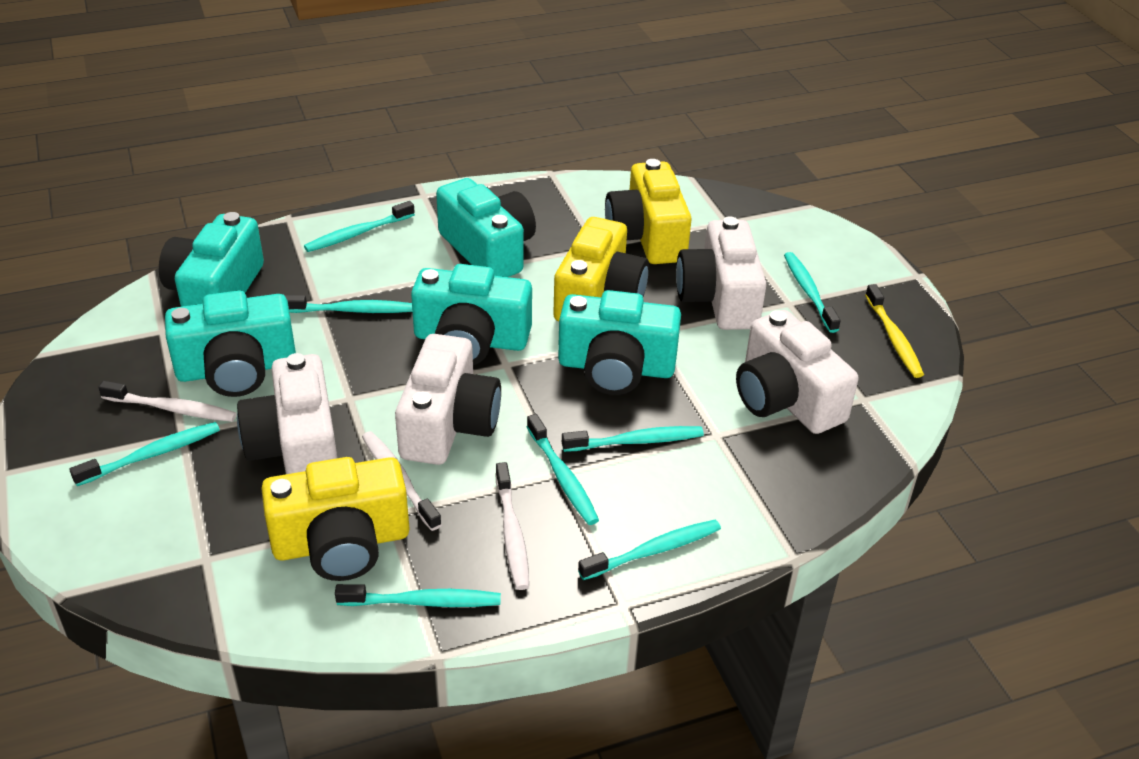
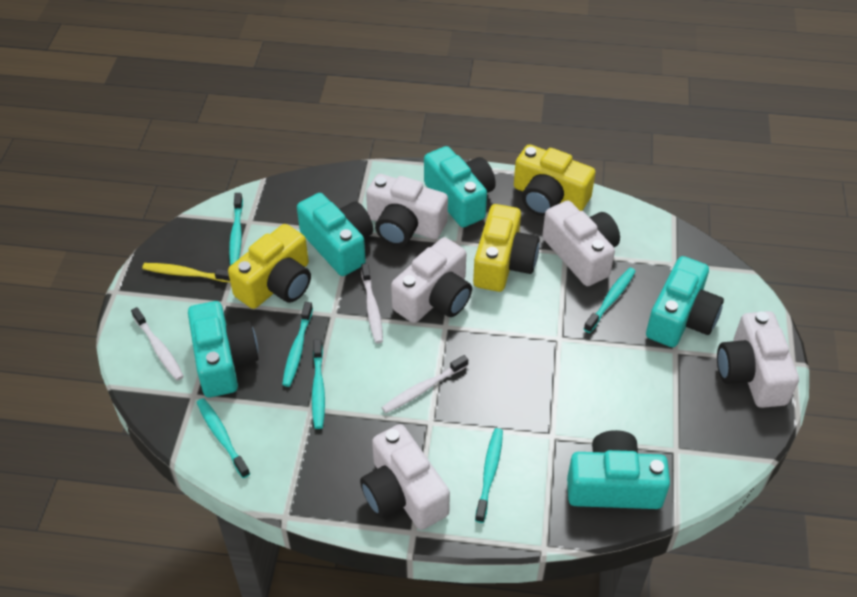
turquoise toothbrush: [69,422,220,486] [285,295,413,313] [304,201,415,252] [335,584,501,607] [527,414,599,525] [562,426,704,452] [578,520,721,580] [784,252,841,333] = 8 -> [197,398,250,478] [229,193,243,265] [282,302,313,387] [312,339,325,429] [475,428,503,523] [584,268,636,333] = 6
white camera: [237,353,337,474] [395,334,501,465] [676,216,767,330] [736,310,859,434] = 4 -> [360,424,450,530] [366,174,448,246] [391,237,472,323] [542,200,620,286] [717,311,799,408] = 5

